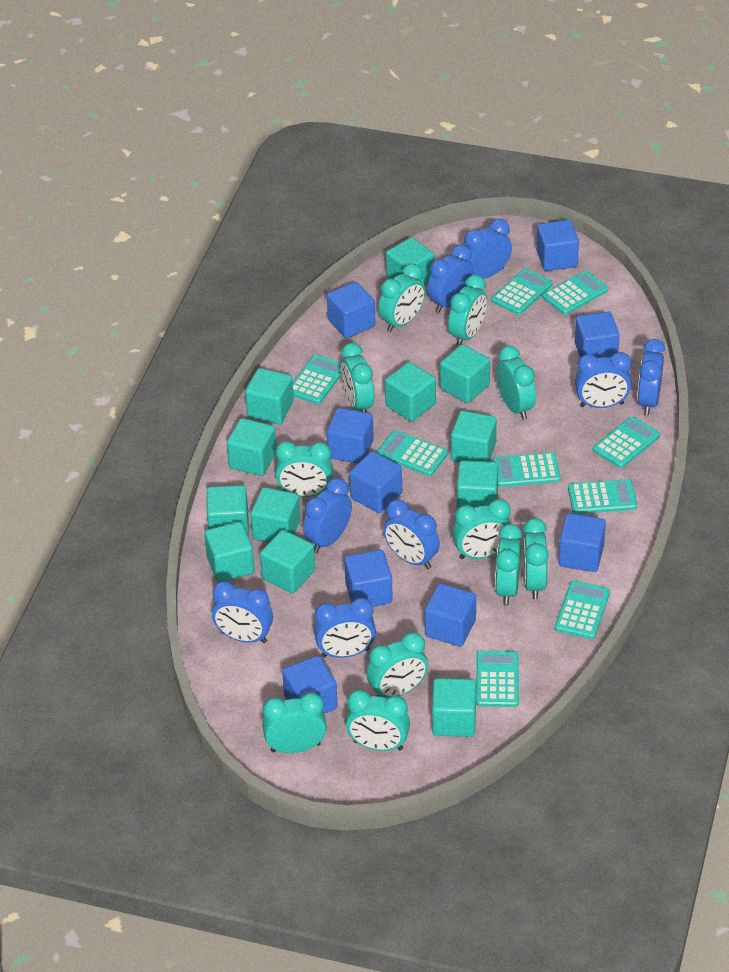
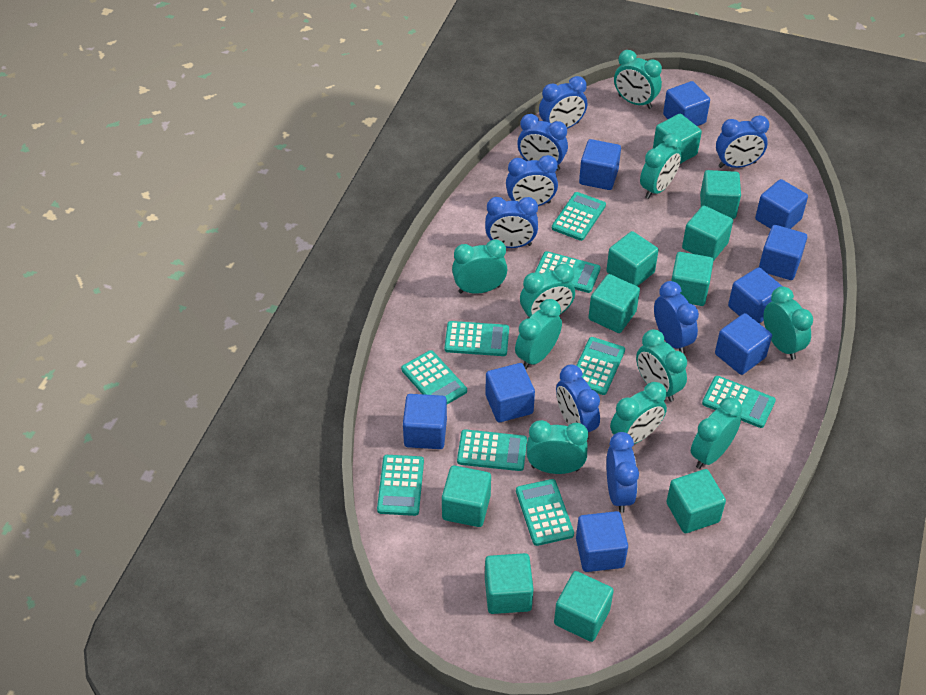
turquoise clock: [262,692,327,753] [275,441,333,497] [341,343,375,412] [345,690,410,751] [367,632,428,698] [378,263,425,332] [448,275,487,347] [452,499,511,559] [495,524,522,605] [496,346,536,420] [522,518,549,599] = 11 -> [452,239,508,294] [515,299,562,369] [520,263,575,318] [526,420,588,474] [610,382,667,444] [614,50,662,109] [636,330,687,402] [640,133,682,199] [691,397,742,469] [764,286,813,360] = 10
turquoise cube: [204,522,255,582] [207,485,249,536] [227,418,276,476] [245,368,294,424] [251,487,300,542] [260,530,315,593] [385,362,436,422] [386,237,434,285] [432,678,476,737] [440,344,490,403] [451,411,497,462] [457,461,498,509] = 12 -> [442,465,491,527] [485,553,534,614] [554,571,614,642] [589,274,640,333] [606,231,659,286] [653,114,702,164] [666,469,726,533] [671,252,713,306] [682,206,733,261] [700,170,741,219] = 10

